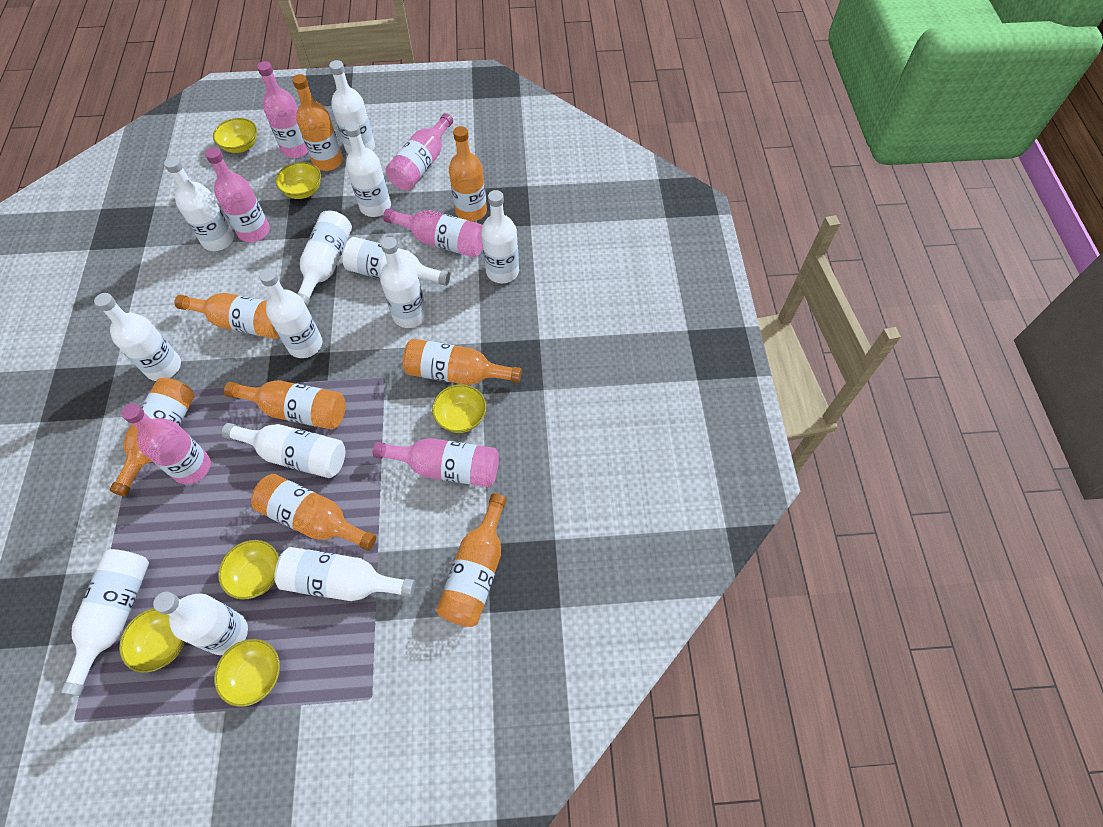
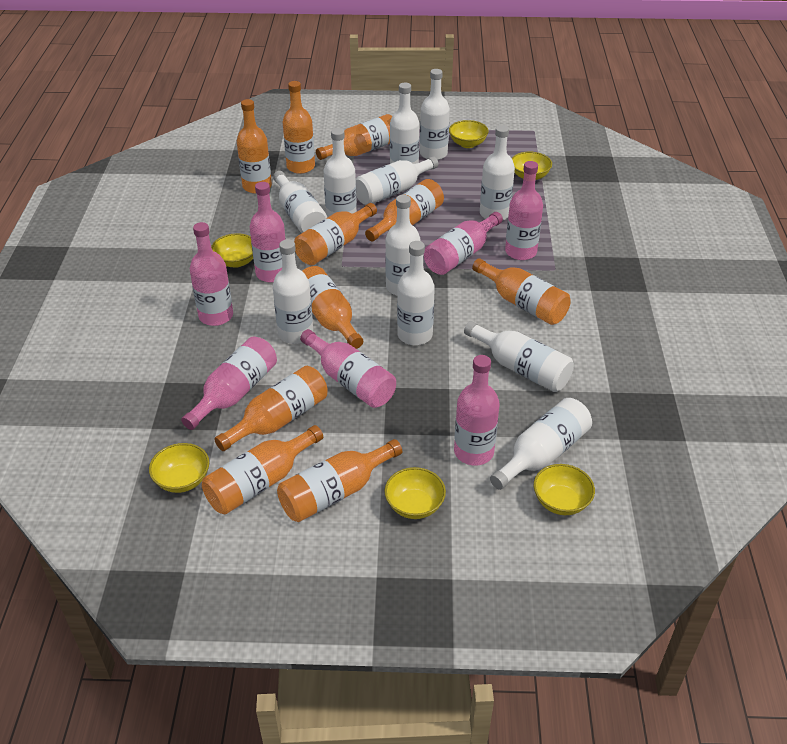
orange bottle: [109,378,195,496] [174,293,279,339] [224,380,346,430] [251,474,376,551] [292,74,343,171] [403,339,522,385] [436,493,507,627] [449,126,487,222] = 8 -> [202,425,323,514] [214,366,328,451] [237,99,272,194] [277,439,402,522] [283,81,315,174] [294,203,377,265] [302,266,363,349] [316,114,392,160] [365,179,444,241] [472,258,571,325] = 10
pink bottle: [121,403,211,484] [205,148,270,242] [257,61,308,158] [373,438,499,487] [383,209,483,258] [386,113,453,190] = 6 -> [181,337,277,430] [190,222,233,326] [250,182,286,283] [300,329,396,408] [424,212,503,275] [454,355,500,466] [505,161,543,260] = 7
white bottle: [60,549,149,696] [94,293,181,381] [153,592,248,655] [164,157,234,251] [222,423,345,478] [259,269,322,358] [274,547,415,601] [298,211,352,306] [329,60,375,154] [342,237,450,286] [345,121,391,217] [380,237,427,328] [481,190,519,284] = 13 -> [273,171,327,233] [273,239,313,344] [324,128,357,218] [356,156,438,205] [385,195,421,296] [390,82,419,164] [397,241,435,345] [420,69,450,160] [464,321,574,392] [480,125,515,220] [490,398,592,490] = 11

